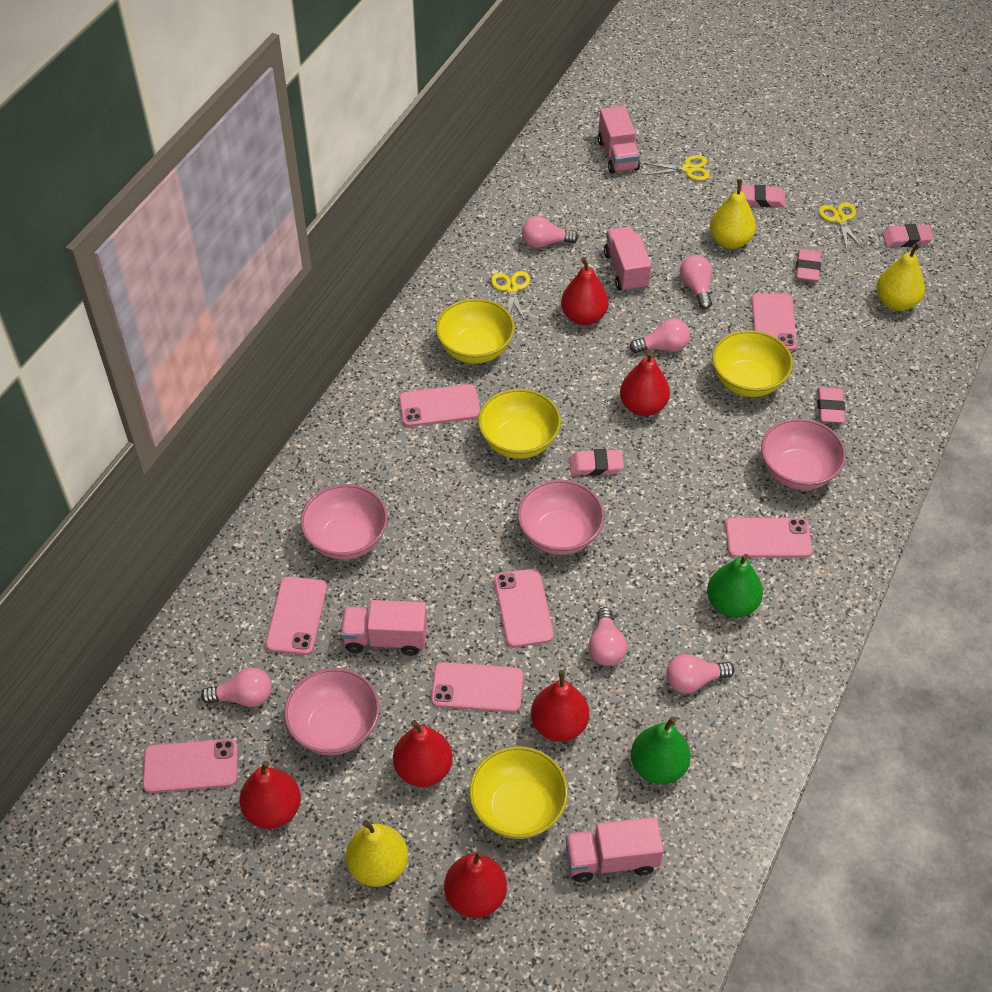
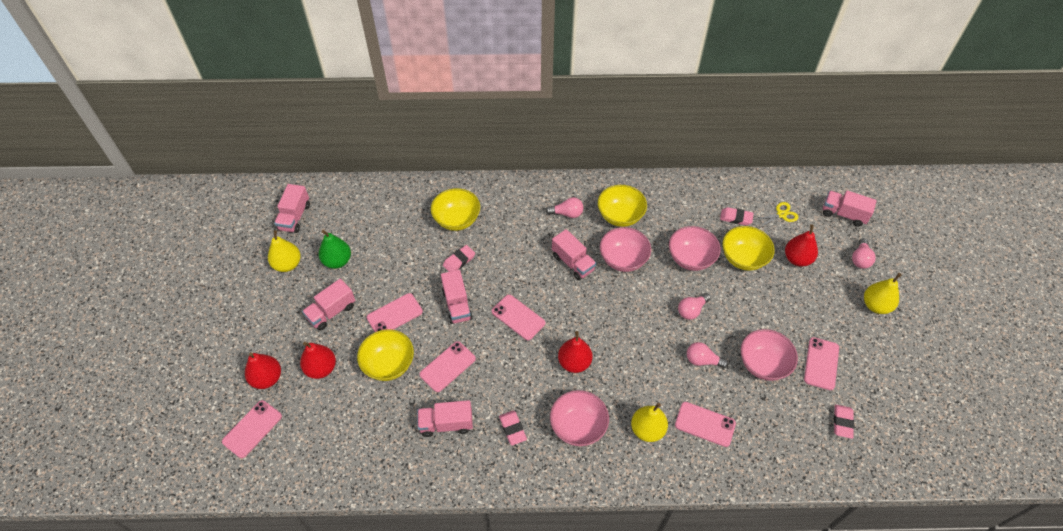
green pear: [631,716,691,785] [707,554,763,618] = 2 -> [319,230,351,269] = 1
pink eraser: [569,449,624,476] [741,185,786,207] [796,249,821,282] [817,387,845,423] [882,224,934,247] = 5 -> [443,245,475,272] [499,410,527,445] [720,207,754,225] [834,404,854,439] = 4
pink light bulb: [201,667,272,707] [522,216,578,248] [588,607,627,666] [629,319,690,353] [666,654,734,693] [680,255,712,310] = 6 -> [545,197,583,218] [678,293,711,320] [687,342,729,368] [852,238,876,269] = 4
pink phone: [143,739,238,793] [266,576,327,655] [399,384,480,427] [431,662,523,713] [494,568,554,647] [725,518,813,558] [752,293,797,351] = 7 -> [222,400,282,458] [367,293,423,332] [420,341,476,392] [492,295,545,340] [675,402,736,447] [804,337,839,390] = 6
pink truck: [341,600,427,656] [565,817,664,882] [598,106,640,174] [604,227,652,292] = 4 -> [274,184,310,233] [302,279,355,331] [417,400,473,437] [441,270,473,324] [552,229,596,280] [823,190,877,227] = 6
red pear: [240,761,301,829] [393,720,453,787] [444,850,507,918] [531,670,589,742] [561,257,609,325] [620,351,670,416] = 6 -> [245,352,281,389] [300,342,336,379] [558,331,592,373] [785,225,818,267] = 4
yellow scissors: [491,271,530,322] [643,155,710,181] [819,202,863,250] = 3 -> [753,202,799,228] = 1

